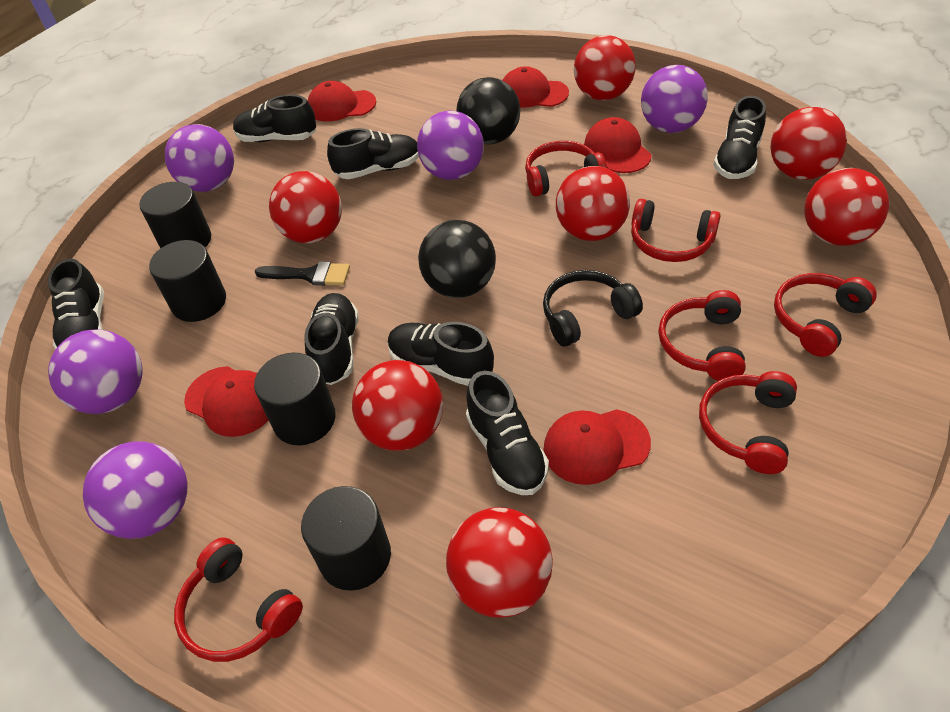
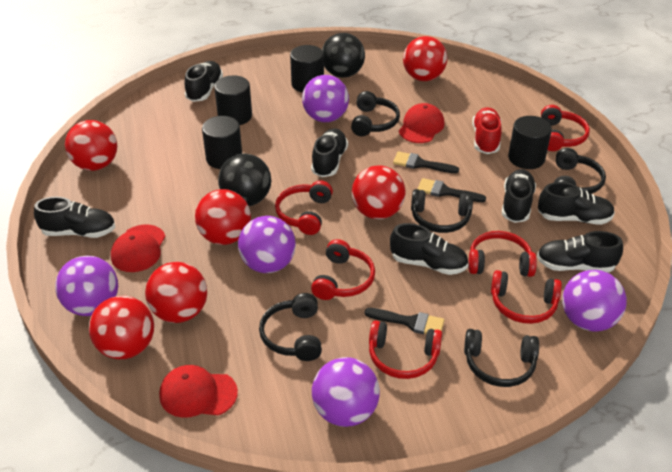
black brush: [255,261,350,286] = 1 -> [365,308,444,334] [393,151,459,173] [418,178,486,202] = 3
black headphones: [543,270,643,347] = 1 -> [259,293,322,361] [351,91,400,136] [411,189,473,233] [464,329,539,387] [554,148,606,194] = 5
red ball: [269,171,342,243] [352,360,443,451] [446,507,553,618] [556,166,630,241] [574,35,636,100] [770,107,847,180] [804,168,889,246] = 7 -> [65,120,117,171] [89,296,154,359] [145,262,207,323] [195,189,251,245] [352,166,406,219] [403,36,447,81] = 6
red cap: [184,366,269,437] [308,81,376,122] [502,66,569,108] [543,409,651,485] [584,117,652,173] = 5 -> [111,224,166,272] [159,365,238,418] [399,103,445,143] = 3
red shoe: none = 0 -> [472,107,502,154] = 1

